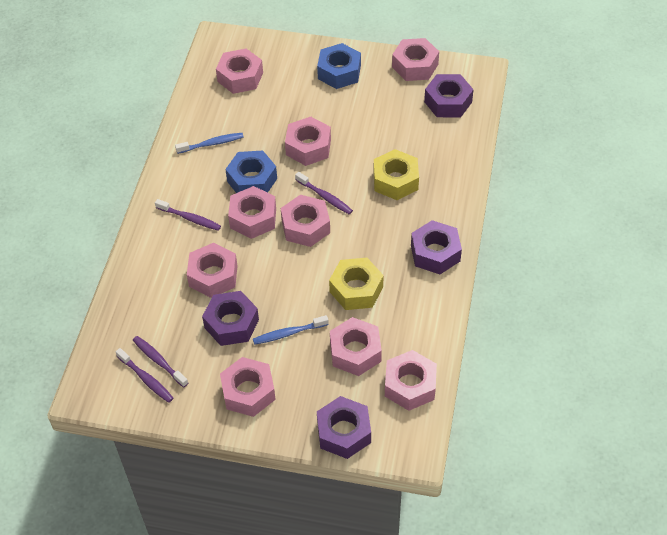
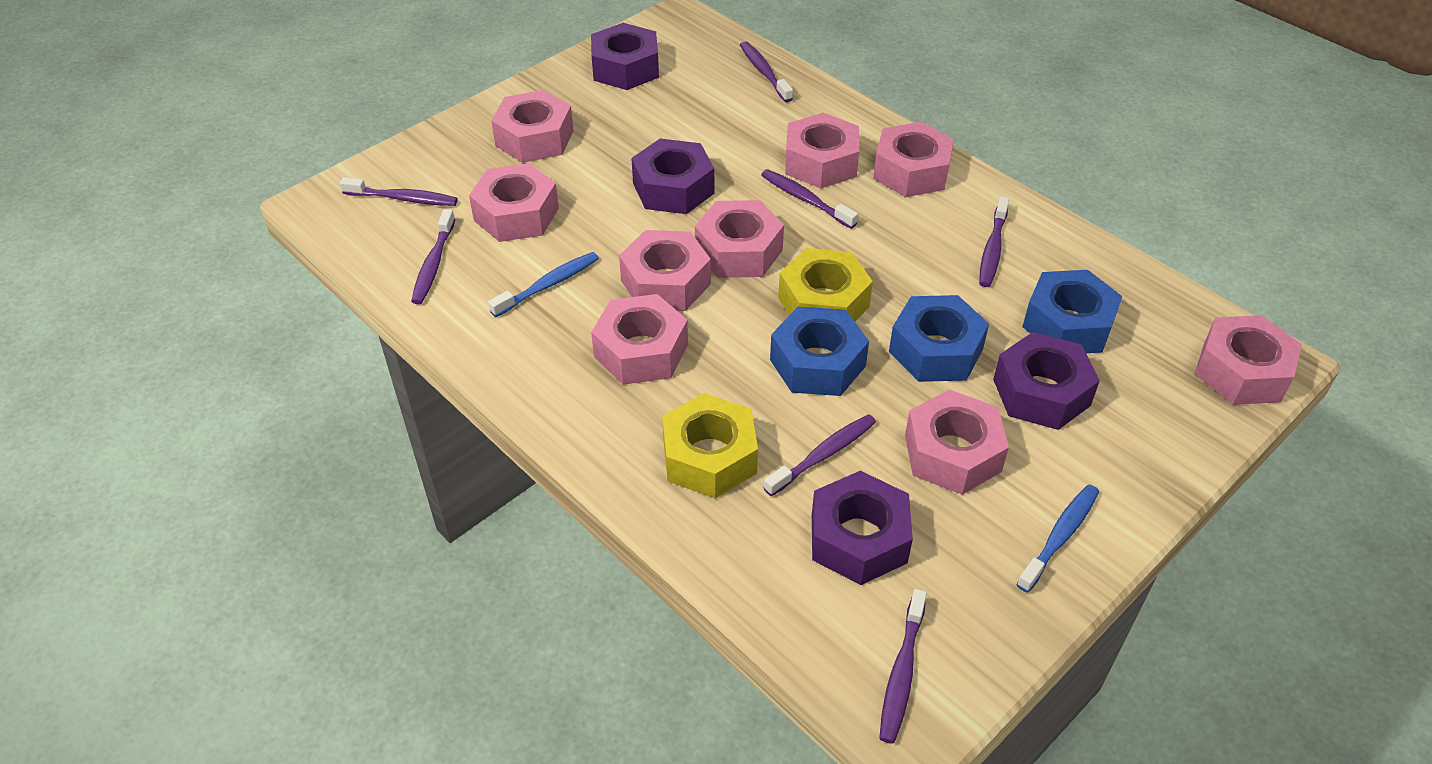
blue nut: [225,151,277,193] [317,43,361,89] = 2 -> [770,307,869,396] [889,295,989,382] [1023,270,1123,353] = 3
purple toothbrush: [116,348,173,403] [133,336,188,387] [155,199,221,231] [295,172,353,215] = 4 -> [340,177,458,206] [411,209,455,304] [740,42,793,102] [761,169,858,229] [764,414,876,496] [879,589,927,744] [979,196,1009,287] = 7

